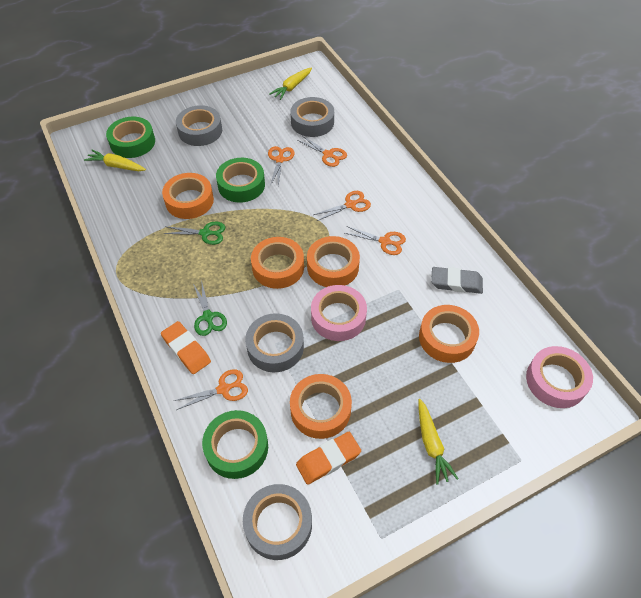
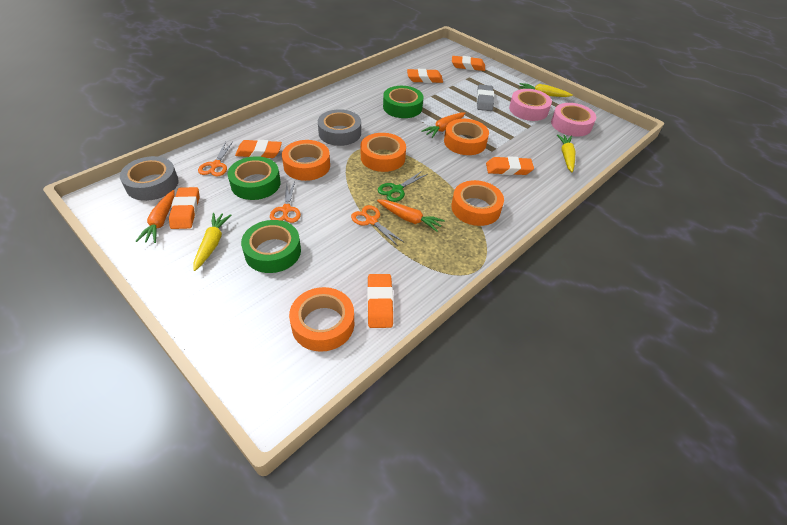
green scissors: [163,222,225,245] [193,280,227,336] = 2 -> [378,171,428,202] = 1
grey tape: [176,105,222,146] [243,484,312,560] [245,313,304,372] [291,97,334,137] = 4 -> [120,156,179,201] [318,109,361,146] = 2
orange carrot: none = 0 -> [136,190,175,243] [377,200,445,232] [421,112,465,138] = 3
orange eraser: [161,321,211,374] [296,432,361,485] = 2 -> [169,187,199,229] [235,140,282,158] [367,274,393,328] [407,69,443,83] [452,56,485,71] [486,156,534,175] = 6
orange scissors: [174,369,248,410] [268,146,295,186] [297,136,347,167] [313,191,371,221] [345,226,406,255] = 5 -> [198,141,233,176] [270,182,301,223] [351,205,404,246] = 3

